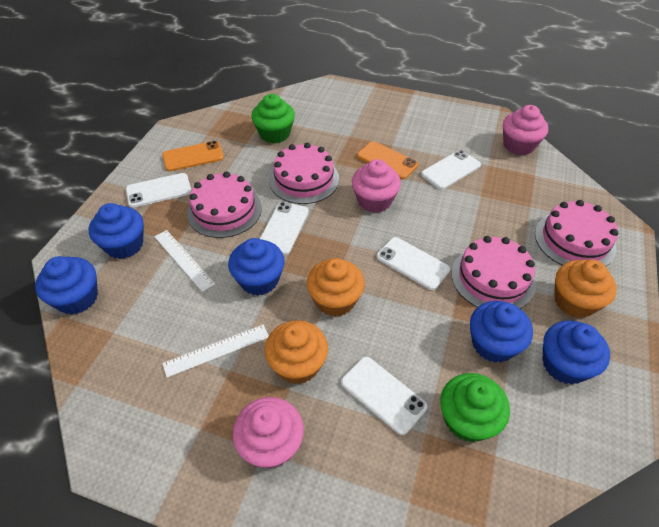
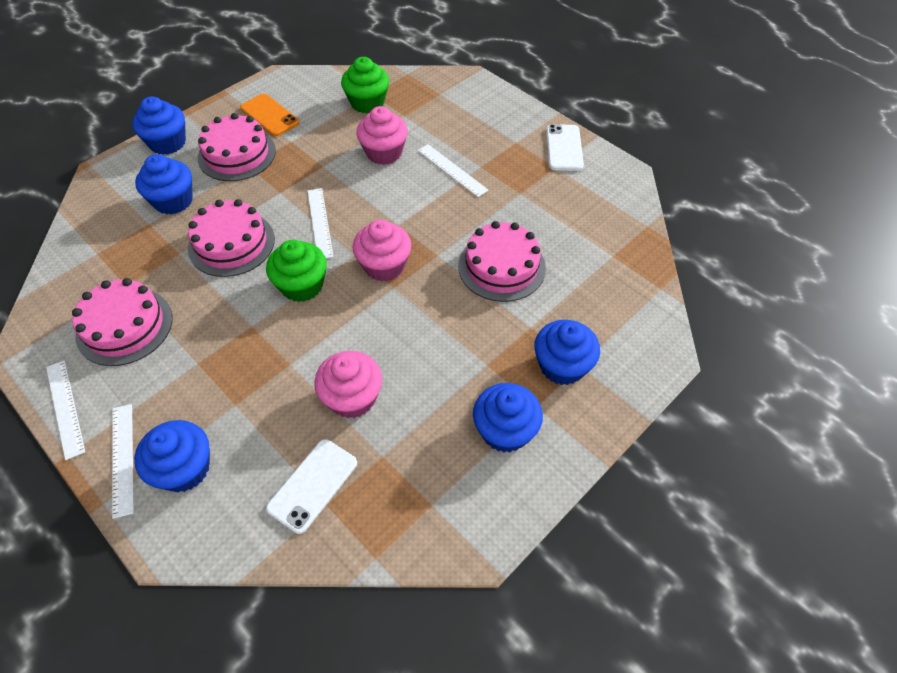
orange cupcake: [265,320,328,384] [307,258,365,317] [554,260,617,318] = 3 -> none = 0
orange phone: [162,141,224,172] [357,141,418,179] = 2 -> [240,94,299,137] = 1
white phone: [126,173,191,208] [259,202,309,255] [341,357,427,435] [377,237,450,290] [421,150,481,190] = 5 -> [266,439,357,534] [546,124,584,171] = 2
white ruler: [154,230,215,292] [162,325,269,377] = 2 -> [46,360,85,460] [112,404,134,519] [308,188,333,258] [418,144,489,197] = 4

